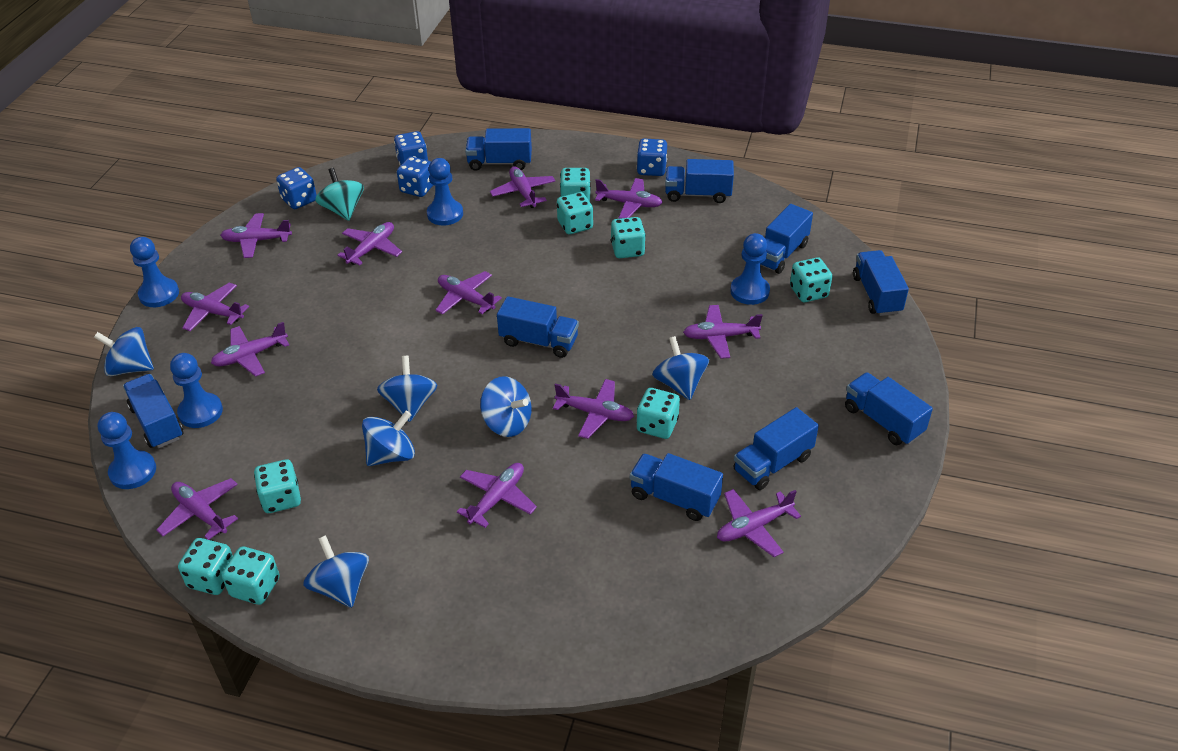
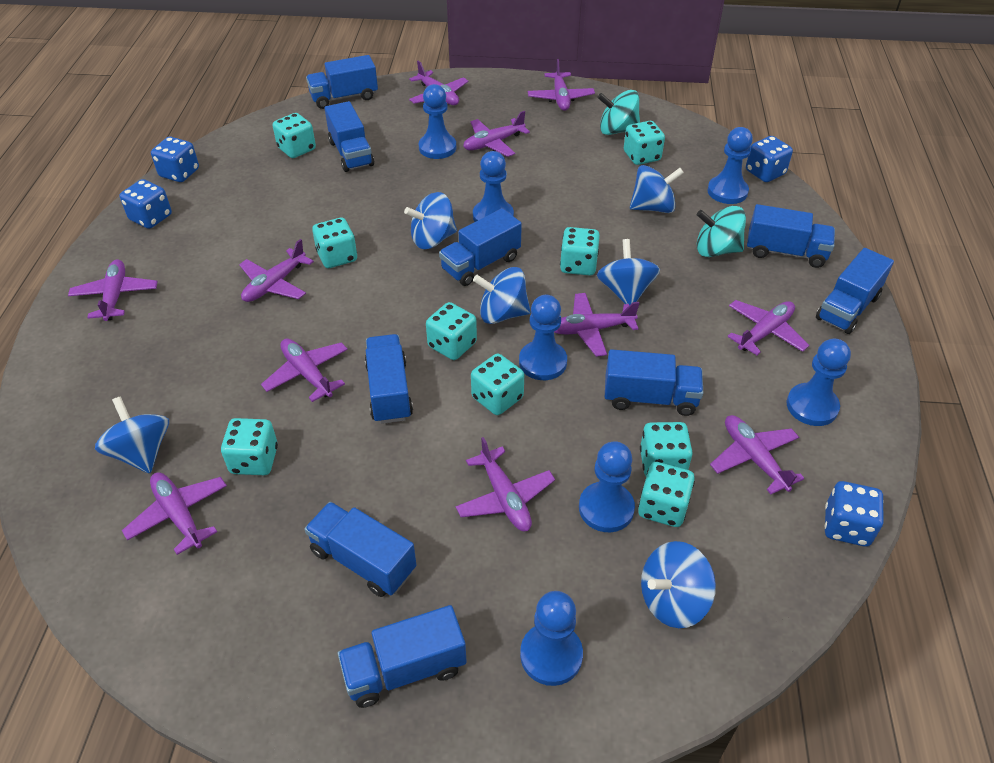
blue pawn: [98,412,156,489] [130,237,179,307] [170,353,223,428] [427,158,463,226] [730,233,770,305] = 5 -> [419,84,456,159] [473,151,514,222] [519,295,567,380] [520,591,583,686] [579,441,635,532] [708,127,753,204] [787,339,851,426] = 7
purple plane: [157,478,238,540] [181,283,249,331] [211,322,289,377] [220,213,292,258] [338,222,402,265] [436,271,502,315] [457,463,537,528] [490,166,555,208] [553,379,634,439] [595,178,663,219] [683,305,763,359] [717,489,801,557] = 12 -> [68,259,158,321] [122,472,227,555] [239,239,314,302] [261,339,348,402] [409,61,468,105] [455,437,555,531] [463,111,530,157] [528,59,595,111] [554,293,640,357] [710,415,804,494] [727,300,809,355] = 11
turquoise dice: [178,538,233,595] [222,547,280,605] [254,459,301,513] [557,192,593,234] [560,168,591,202] [611,217,646,258] [637,388,680,439] [790,257,832,302] = 8 -> [221,418,278,475] [273,113,316,158] [312,218,357,268] [426,302,477,360] [471,354,524,415] [560,227,600,276] [624,121,665,165] [638,462,695,527] [640,422,693,477] = 9
turquoise spinning top: [315,168,364,221] = 1 -> [597,90,640,135] [697,206,746,257] = 2

